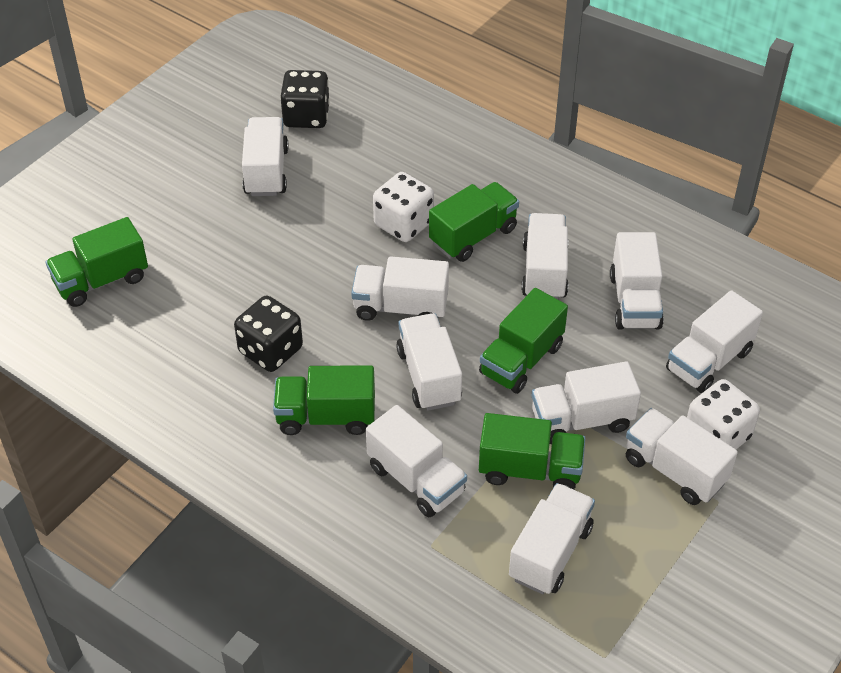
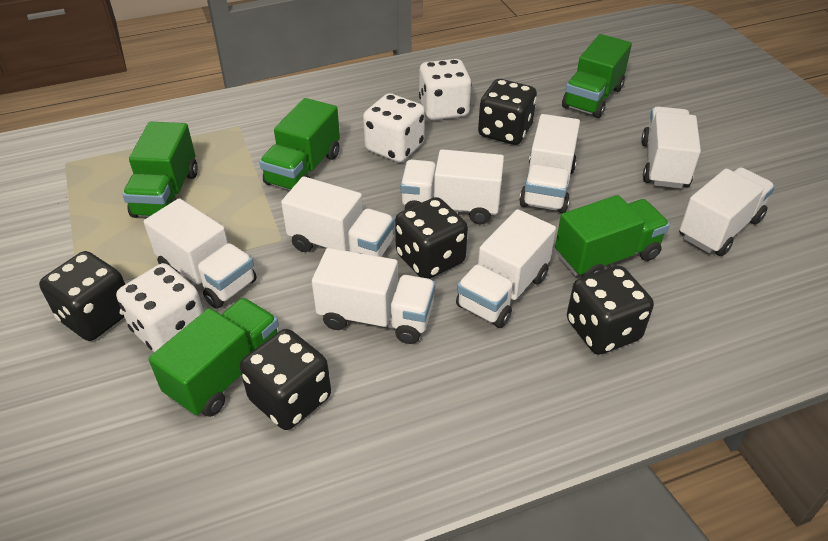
black dice: [234,296,303,372] [280,70,330,128] = 2 -> [39,251,125,341] [240,329,331,430] [395,197,468,279] [478,79,537,145] [567,266,654,355] = 5
white dice: [373,172,434,242] [687,379,760,449] = 2 -> [116,263,204,352] [363,93,425,162] [419,59,472,120] = 3
white truck: [242,117,289,196] [351,256,449,321] [366,405,467,517] [396,313,462,411] [509,483,595,594] [521,213,569,299] [531,361,641,444] [610,232,664,329] [626,408,738,505] [666,290,763,393] = 10 -> [144,198,256,309] [281,176,395,257] [312,248,436,344] [400,149,504,224] [456,209,556,328] [519,114,580,213] [641,106,701,188] [679,167,775,256] = 8

